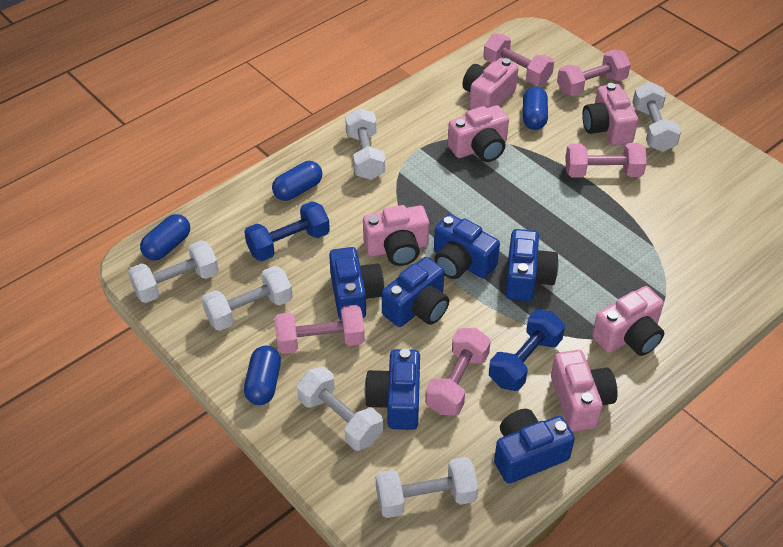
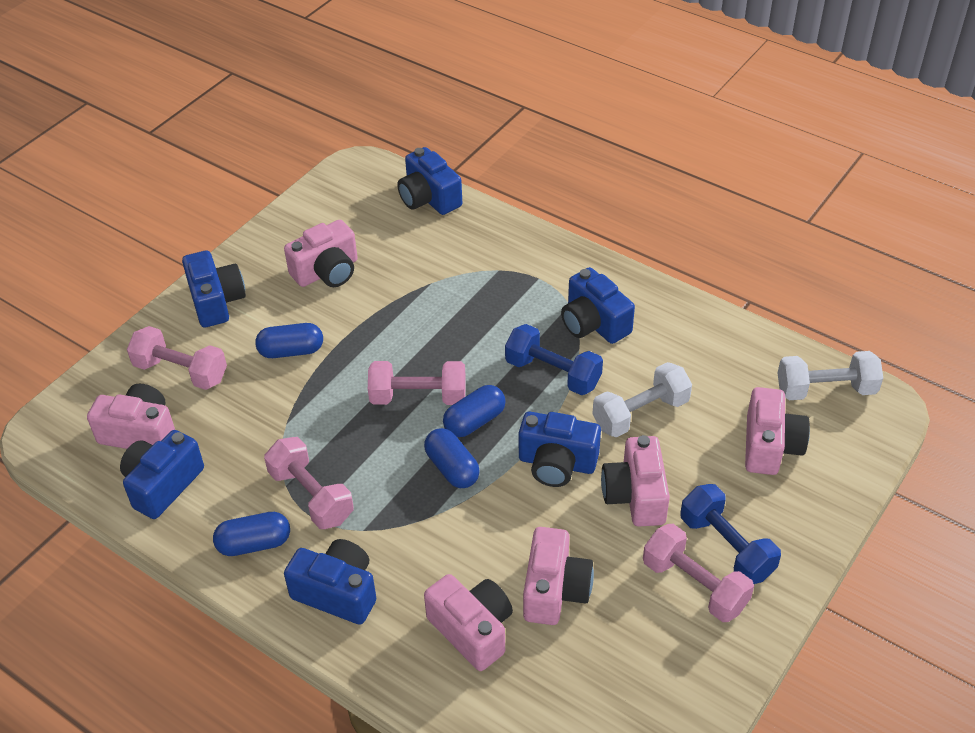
pink dumbbell: [274,305,365,354] [425,328,491,415] [483,33,554,85] [557,50,631,97] [565,143,647,178] = 5 -> [127,326,227,390] [264,437,354,529] [368,361,466,405] [643,524,754,622] = 4
white dumbbell: [128,240,219,303] [202,266,293,331] [297,367,383,451] [345,108,385,180] [376,457,478,518] [632,82,681,152] = 6 -> [592,362,692,437] [778,351,883,400] = 2

